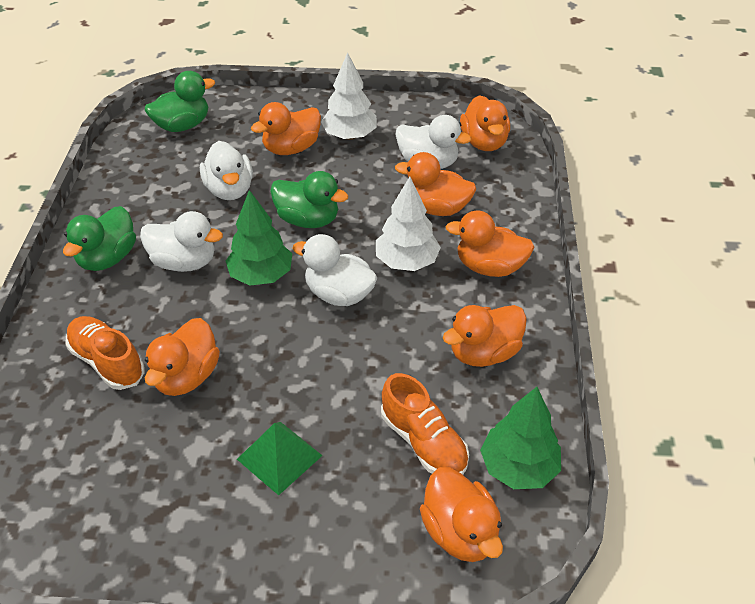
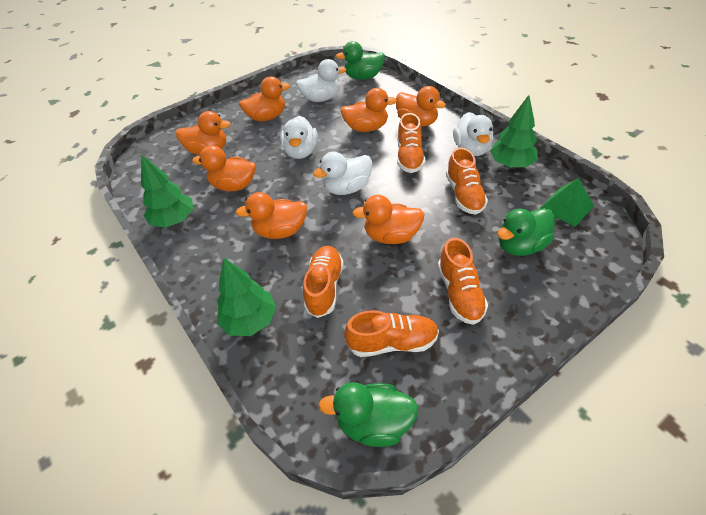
green tree: [226,190,292,286] [480,387,561,489] = 2 -> [141,154,193,228] [217,258,276,336] [490,95,538,168] = 3
orange shoe: [66,316,145,390] [381,373,469,475] = 2 -> [303,246,344,318] [344,310,439,357] [397,113,425,173] [438,238,488,325] [446,147,488,215] = 5
white tree: [321,52,377,140] [376,177,441,271] = 2 -> none = 0

